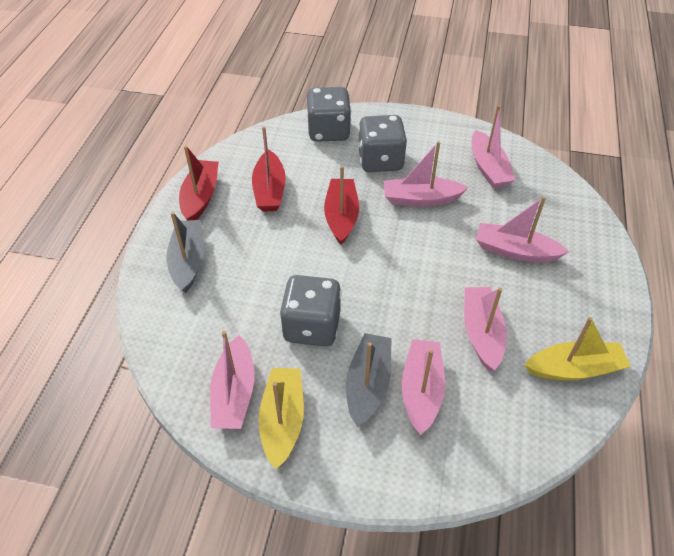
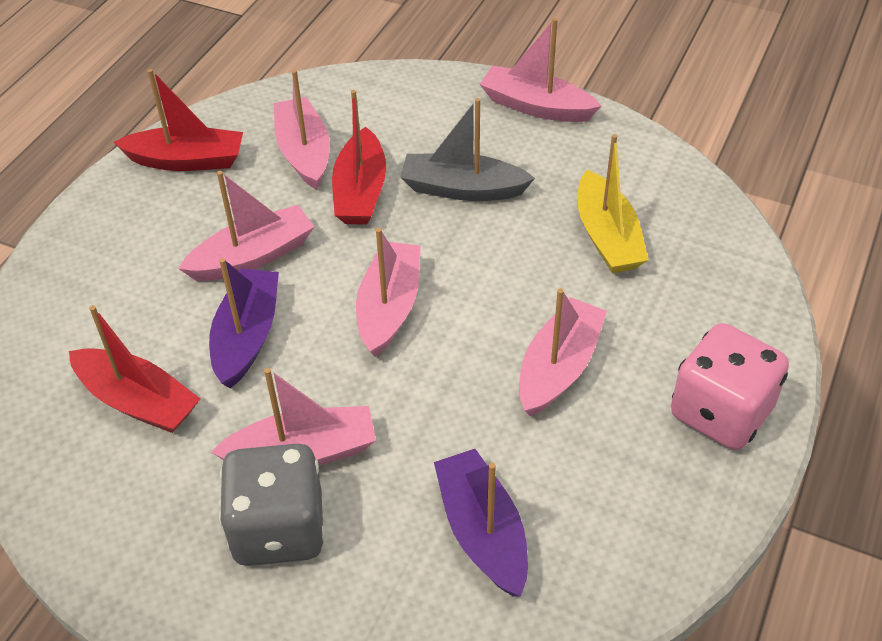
grey boat: [166,212,204,293] [346,333,391,427] = 2 -> [400,98,535,201] = 1
grey dice: [279,275,342,347] [307,87,351,142] [358,115,407,172] = 3 -> [219,444,325,566] = 1
pink dice: none = 0 -> [671,323,789,450] = 1
purple boat: none = 0 -> [209,258,279,388] [434,449,528,596] = 2
yellow boat: [259,368,304,469] [524,317,631,381] = 2 -> [578,134,649,273] = 1

